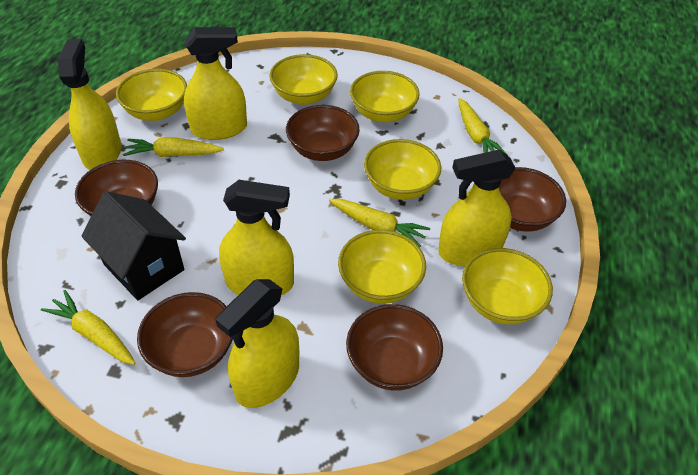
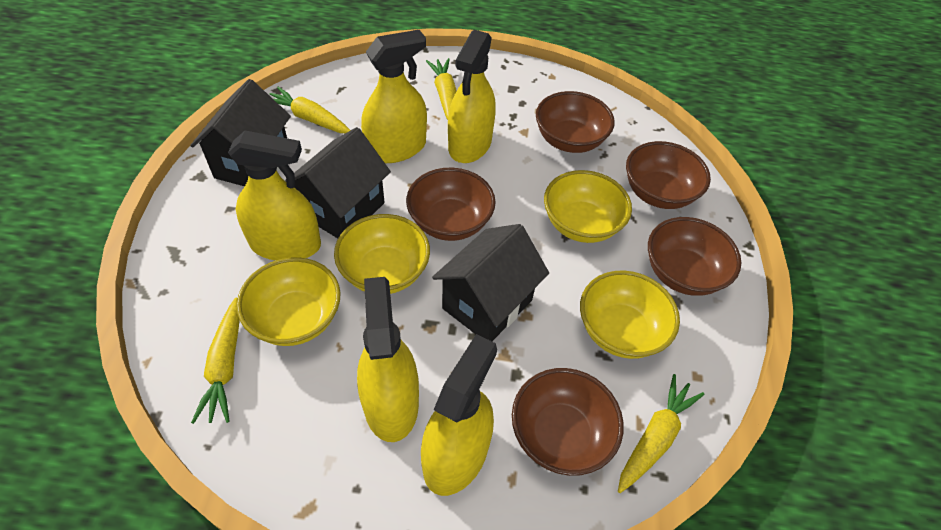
black house: [81,191,186,300] = 1 -> [190,79,291,186] [285,127,391,238] [432,224,549,341] = 3
yellow bowl: [116,69,187,121] [269,54,338,105] [338,230,426,304] [350,71,420,122] [364,139,441,200] [462,248,553,324] = 6 -> [237,257,341,346] [334,214,430,294] [544,170,632,243] [580,271,680,359] = 4

